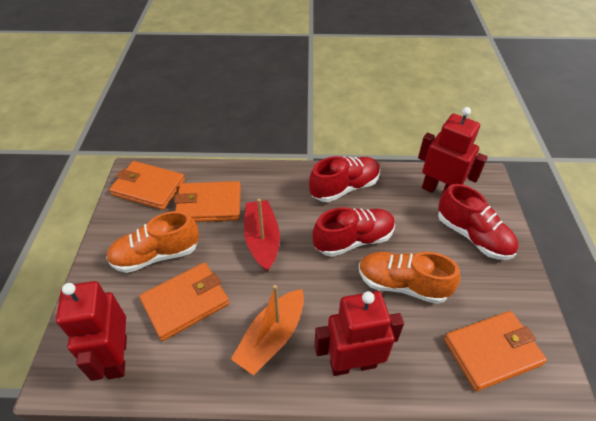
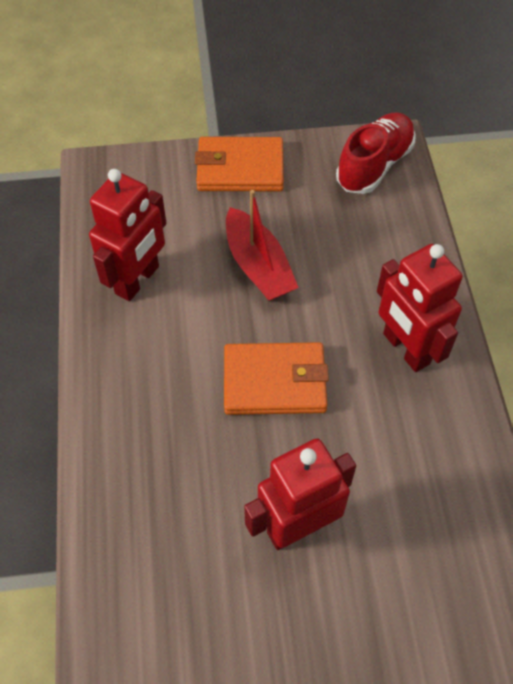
orange boat: [231,285,304,375] = 1 -> none = 0
orange shoe: [106,211,199,273] [359,252,461,304] = 2 -> none = 0
orange wallet: [109,161,185,210] [139,262,229,341] [174,181,241,222] [444,311,547,391] = 4 -> [195,137,284,191] [224,342,329,415] = 2
red shoe: [309,156,380,202] [312,207,395,257] [438,184,518,260] = 3 -> [336,112,416,194] = 1

